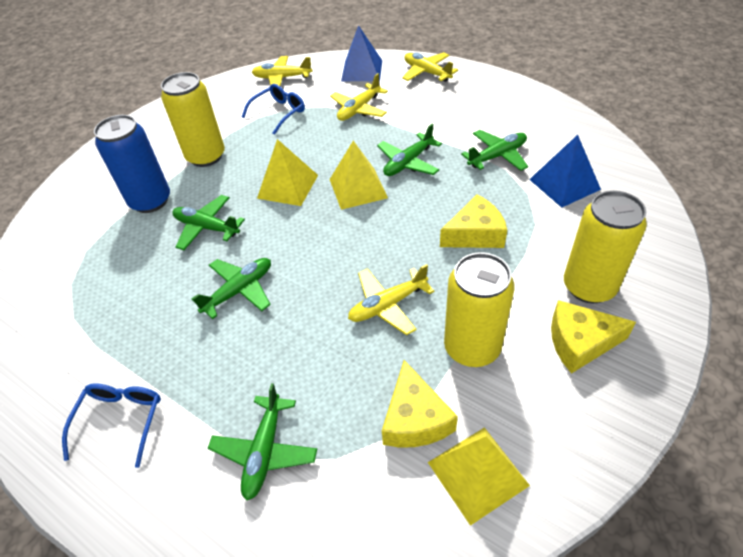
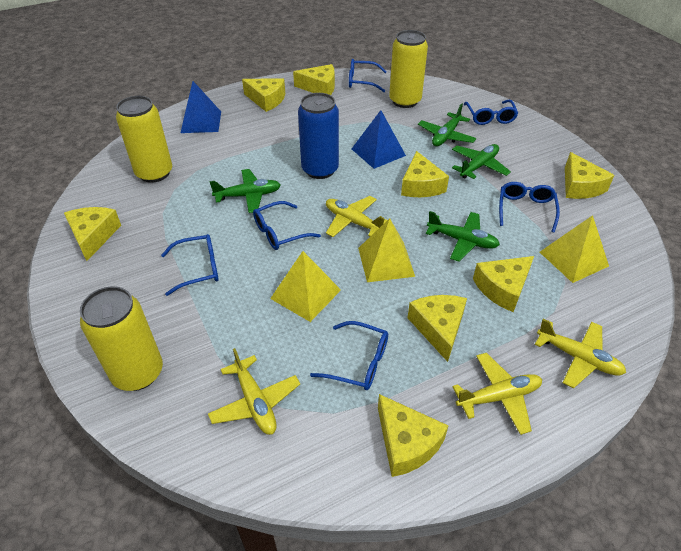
blue glasses: [62,383,161,468] [242,84,305,135] = 2 -> [161,234,219,296] [253,201,321,250] [310,321,388,390] [349,59,387,92] [464,100,518,125] [499,182,560,233] = 6
green plane: [172,195,245,250] [192,258,271,319] [208,383,317,501] [377,124,442,176] [461,130,528,171] = 5 -> [209,169,281,213] [418,103,476,146] [426,211,500,262] [452,144,511,179] = 4
yellow cheese: [382,360,458,447] [440,194,507,248] [551,300,636,374] = 3 -> [64,207,121,261] [242,78,285,112] [293,64,335,95] [378,394,448,477] [401,151,449,197] [407,295,467,362] [473,256,534,312] [565,152,614,199] = 8

